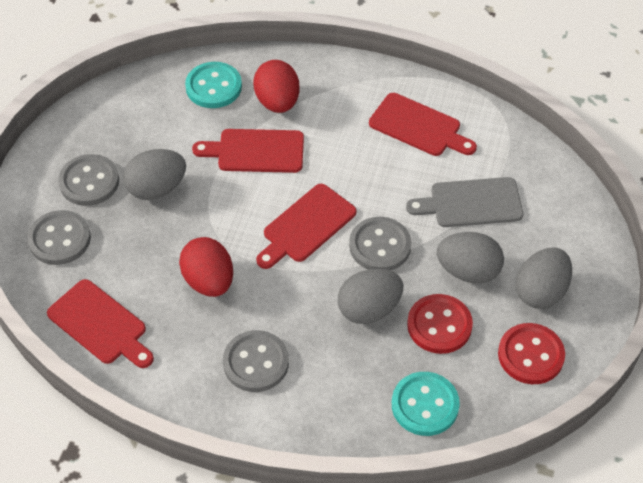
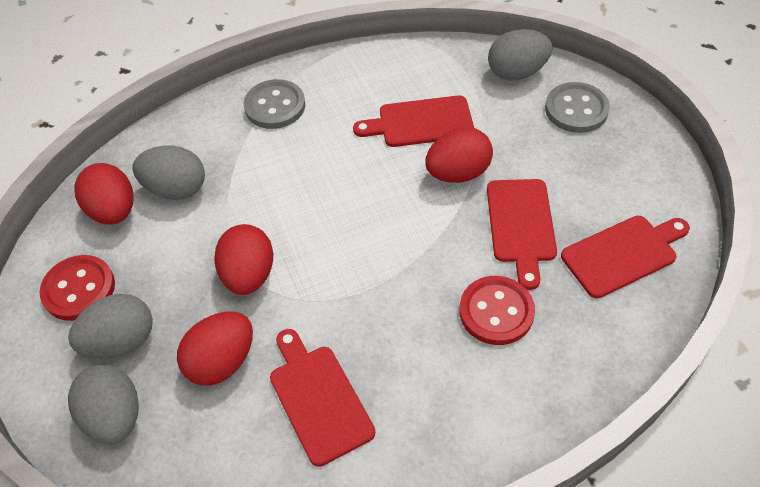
grey button: [27,210,91,265] [58,154,119,206] [223,330,289,392] [349,217,411,271] = 4 -> [244,79,305,129] [545,82,610,133] = 2
grey cutting board: [406,177,523,227] = 1 -> none = 0
red egg: [179,237,233,297] [253,60,300,113] = 2 -> [74,163,134,225] [177,311,253,385] [214,224,273,295] [425,127,493,183] = 4
turquoise button: [185,62,242,108] [392,372,460,436] = 2 -> none = 0

